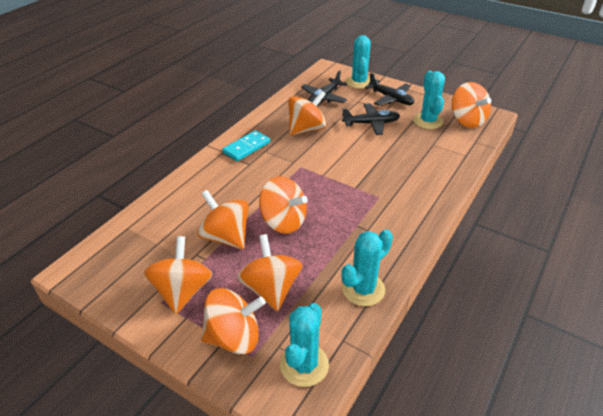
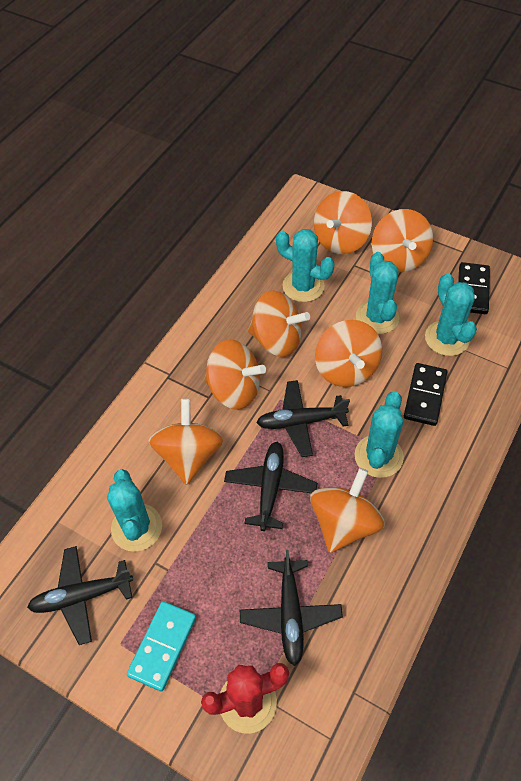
black domino: none = 0 -> [404,363,447,426] [458,262,490,314] = 2
black plane: [301,70,348,103] [342,103,400,135] [365,73,414,106] = 3 -> [27,546,133,645] [224,442,317,531] [240,550,343,666] [256,380,350,457] = 4
red cactus: none = 0 -> [201,663,289,734] = 1
turquoise cactus: [280,303,329,387] [341,229,393,306] [346,35,371,89] [413,71,445,129] = 4 -> [107,469,162,552] [276,229,335,302] [355,391,404,478] [356,252,399,334] [425,273,477,356] = 5

